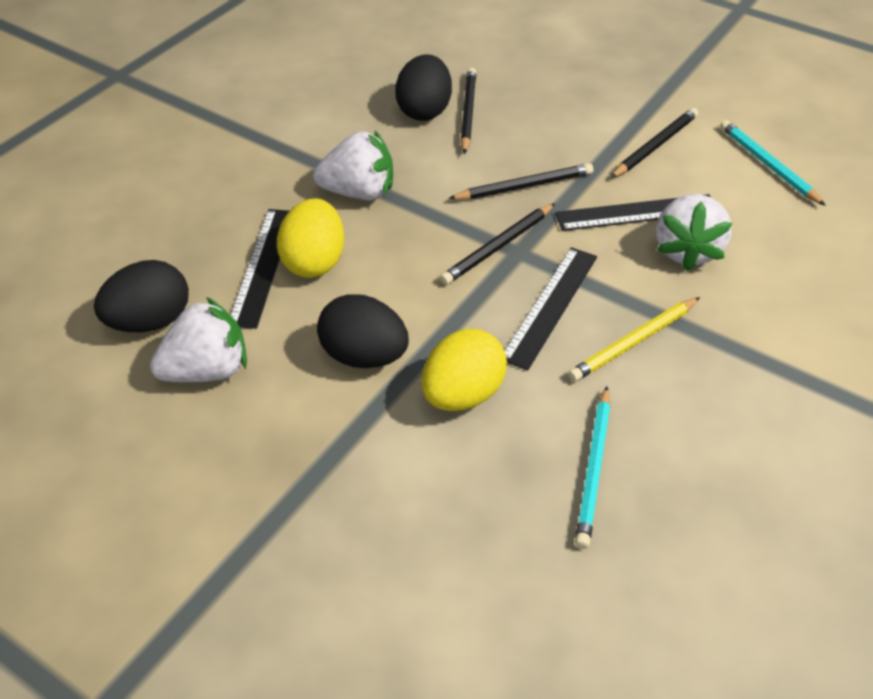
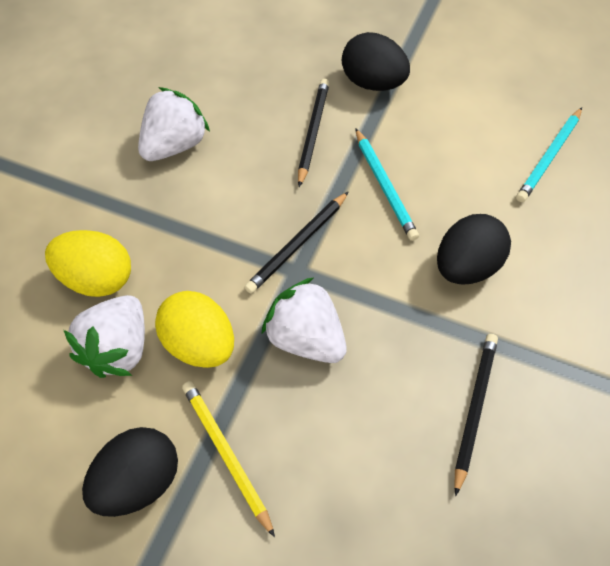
black pencil: [440,203,555,285] [448,163,593,200] [460,68,476,154] [611,108,698,178] = 4 -> [245,191,349,294] [298,79,329,187] [454,334,498,496] = 3
black ruler: [231,209,289,329] [505,247,597,370] [555,194,711,231] = 3 -> none = 0

